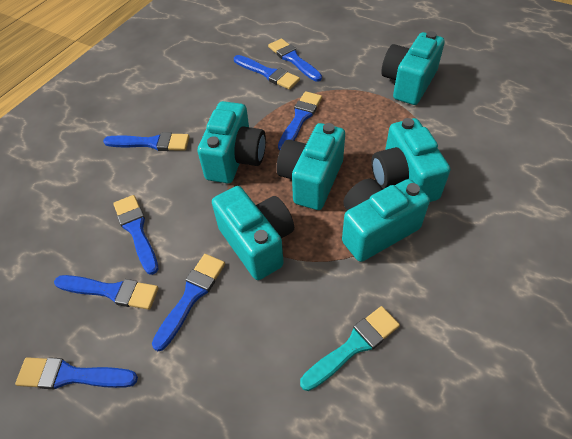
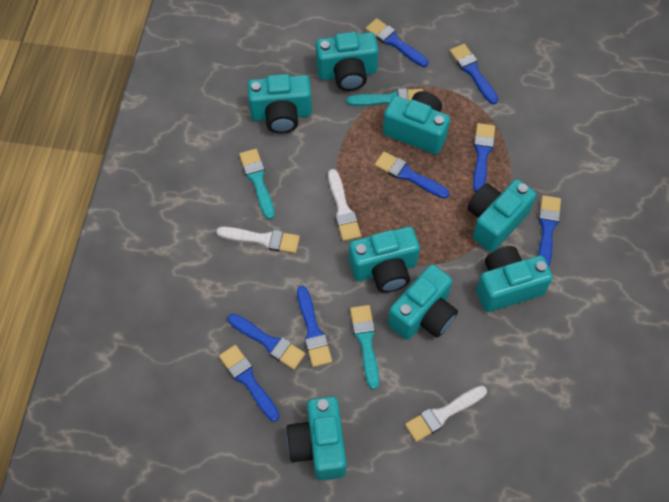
turquoise brush: [300,306,400,391] = 1 -> [239,149,275,220] [347,88,423,106] [350,305,379,389] = 3
turquoise camera: [197,101,266,183] [212,186,294,280] [276,123,345,210] [342,178,430,262] [372,118,450,202] [381,31,445,105] = 6 -> [247,74,312,134] [286,397,346,480] [316,32,378,91] [349,227,420,293] [383,91,450,154] [388,264,458,340] [467,179,536,252] [476,246,553,312] = 8
white brush: none = 0 -> [216,227,300,253] [328,169,361,241] [405,385,487,442] = 3

